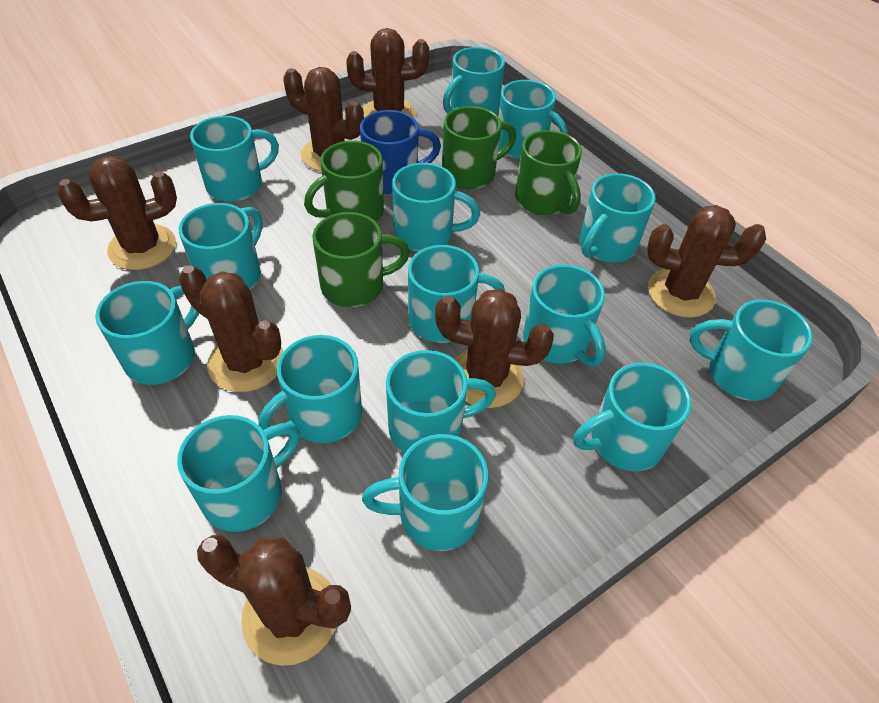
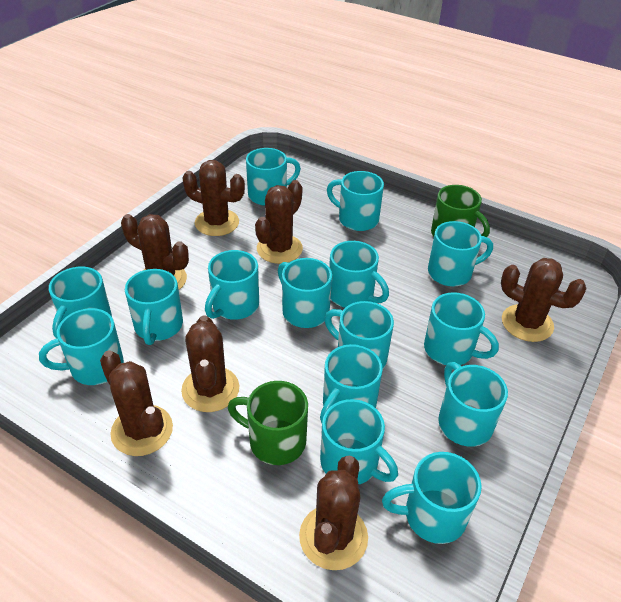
blue mug: [360,110,441,194] = 1 -> none = 0
green mug: [304,141,384,221] [313,212,410,307] [442,106,516,189] [515,130,582,215] = 4 -> [228,381,308,465] [431,185,490,237] = 2

